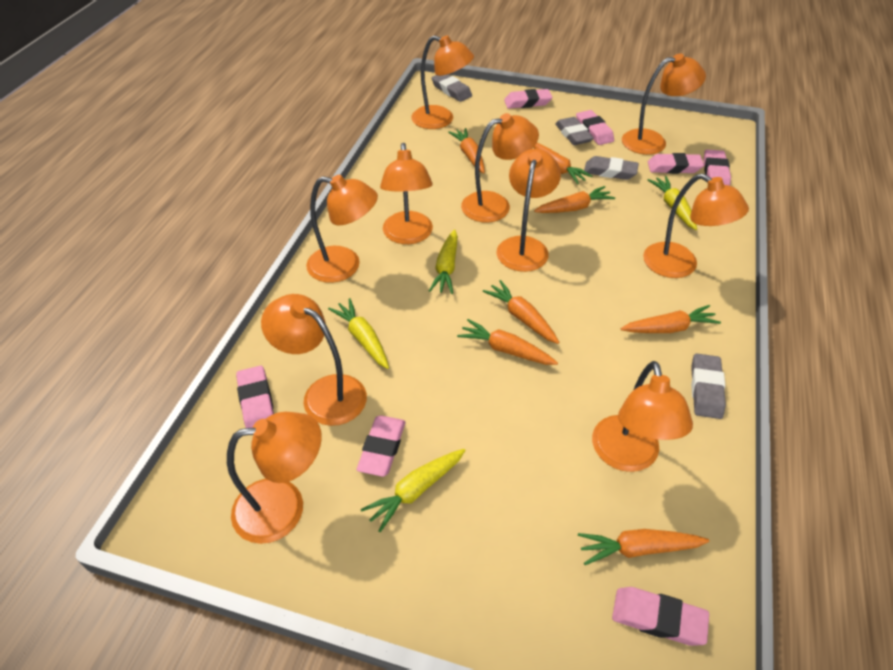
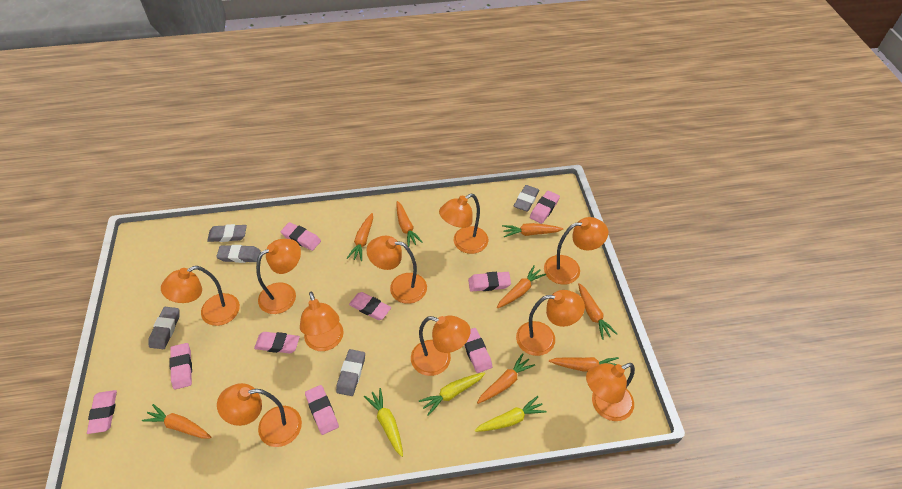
grey eraser: [431,74,472,102] [555,117,594,145] [584,156,639,180] [691,353,726,419] = 4 -> [148,307,180,349] [207,224,247,242] [216,245,261,263] [336,349,365,396] [514,185,539,212] = 5
orange carrot: [448,128,485,173] [457,319,558,365] [483,280,560,344] [534,143,592,184] [534,186,615,213] [578,529,709,565] [620,305,721,333] = 7 -> [142,404,211,439] [347,213,373,261] [396,201,423,247] [477,353,535,404] [497,265,546,308] [502,223,563,237] [549,357,619,372] [578,283,617,340] = 8
pink eraser: [236,366,274,428] [356,415,405,477] [504,89,553,109] [576,110,614,145] [612,587,709,646] [648,153,704,174] [703,150,731,186] = 7 -> [87,390,117,434] [170,343,192,390] [254,332,300,354] [281,222,321,251] [305,385,339,435] [349,292,391,320] [464,328,492,373] [468,272,511,292] [530,191,560,224] = 9
yellow carrot: [328,298,389,369] [361,449,466,532] [429,229,458,294] [648,176,697,230] = 4 -> [364,388,403,457] [419,373,485,416] [475,396,546,432] = 3

